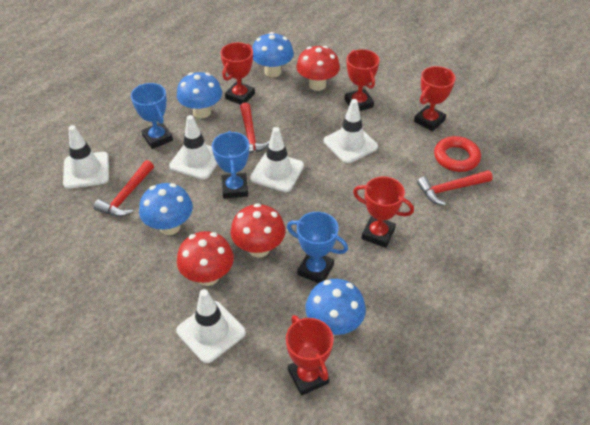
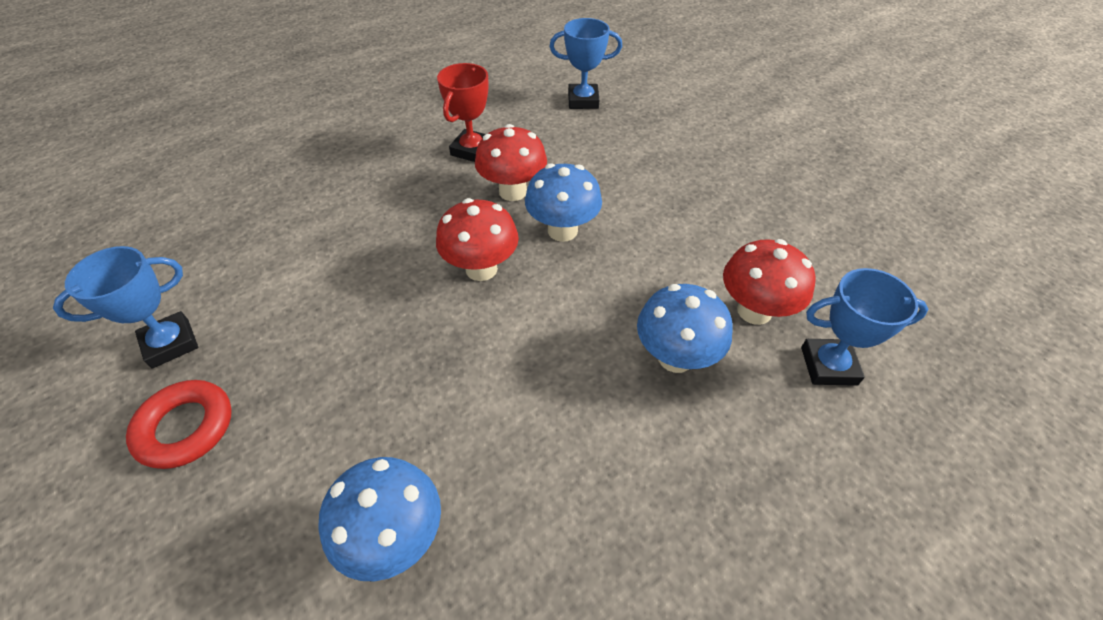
blue mushroom: [139,183,193,235] [177,72,222,119] [252,32,294,77] [305,279,366,336] = 4 -> [318,457,441,581] [525,163,602,242] [637,284,733,373] = 3
red hammer: [94,160,154,217] [240,102,270,153] [417,170,493,206] = 3 -> none = 0
red trophy: [220,42,255,105] [286,315,334,396] [345,49,380,111] [353,176,414,248] [414,66,456,132] = 5 -> [437,63,489,162] = 1
white traffic cone: [63,125,109,189] [169,115,217,180] [176,289,246,363] [250,127,304,192] [324,99,378,163] = 5 -> none = 0

